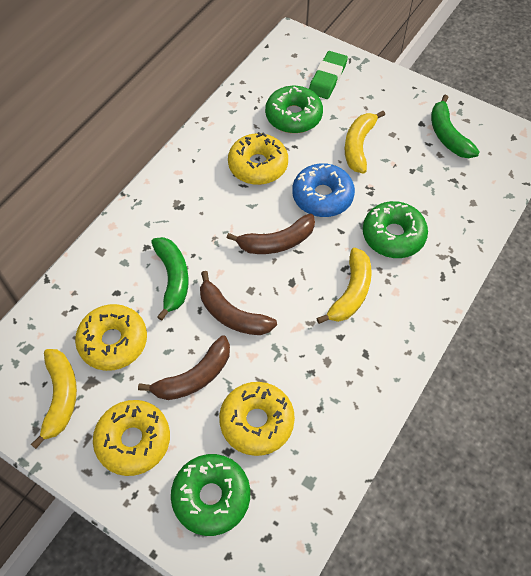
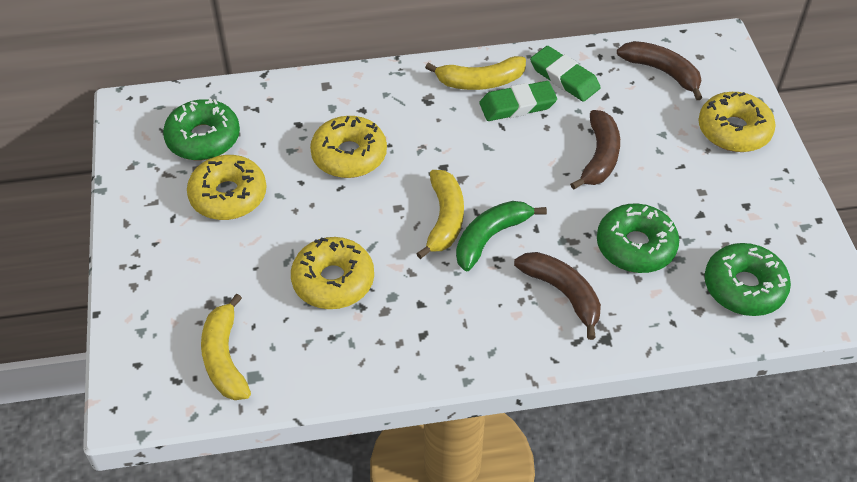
blue donut: [292,163,355,217] = 1 -> none = 0
green banana: [151,237,189,321] [431,95,480,158] = 2 -> [456,201,547,271] = 1
green eraser: [309,51,348,99] = 1 -> [479,81,557,121] [530,46,601,102] = 2

